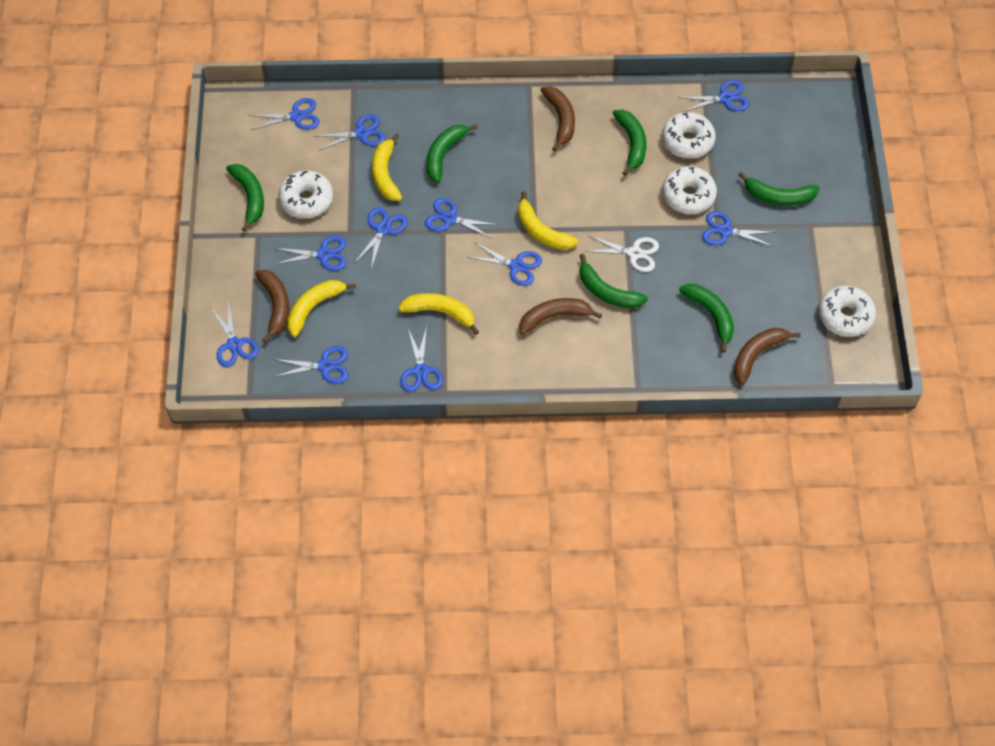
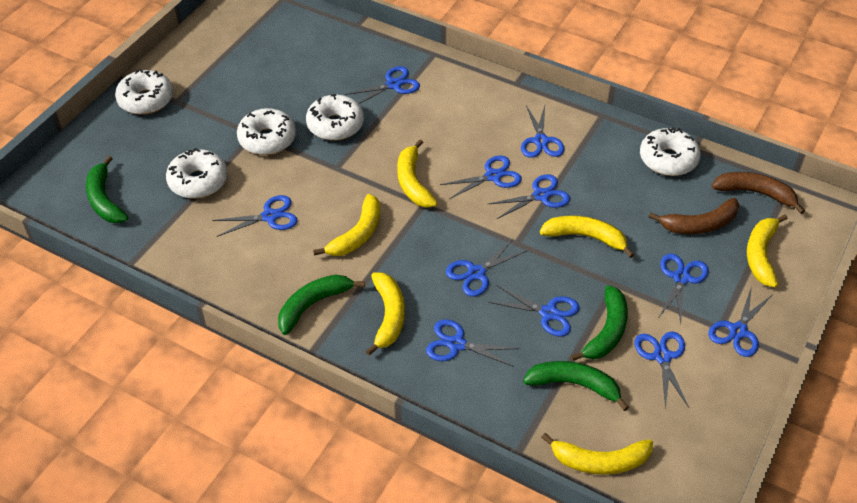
brown banana: [255,270,290,343] [519,298,602,335] [541,86,575,152] [734,328,801,385] = 4 -> [649,198,739,234] [712,172,805,214] = 2
green banana: [226,164,264,232] [426,124,478,183] [580,254,648,308] [613,110,646,176] [679,284,734,353] [738,172,820,206] = 6 -> [86,156,129,223] [278,275,365,335] [523,361,629,411] [570,285,628,361] = 4
white donut: [278,170,333,218] [662,112,716,158] [662,166,717,214] [819,286,876,337] = 4 -> [115,69,173,115] [166,148,228,199] [237,108,296,155] [306,94,364,140] [640,128,701,176] = 5
white scissors: [584,236,659,272] = 1 -> none = 0
yellow banana: [287,280,356,337] [372,133,402,201] [398,293,479,335] [518,191,578,250] = 4 -> [313,194,380,256] [365,272,405,356] [397,139,438,207] [540,216,634,258] [541,433,653,475] [747,214,788,287] = 6

